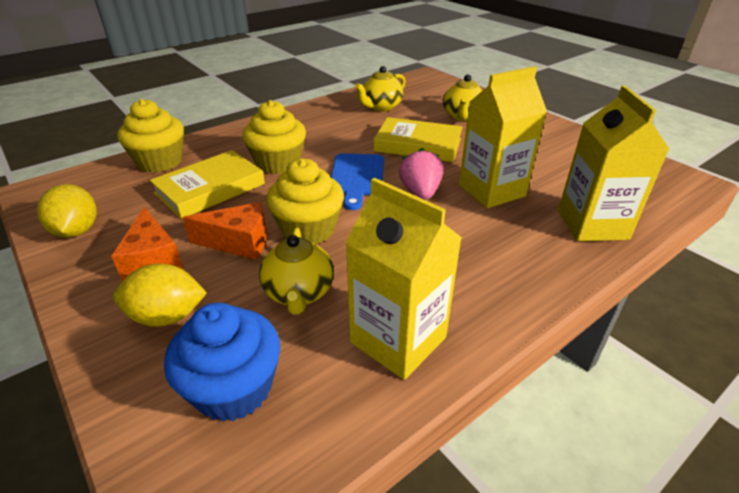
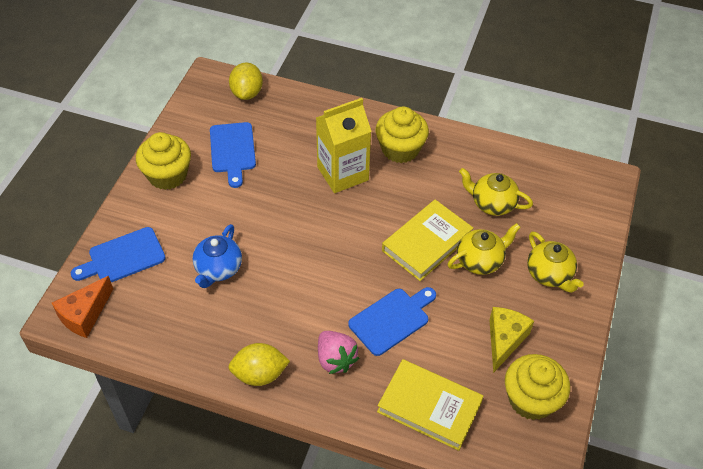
blue cupcake: [164,303,280,422] = 1 -> none = 0
blue cutting board: [331,153,384,210] = 1 -> [71,227,166,282] [210,122,256,188] [348,287,436,356] = 3
blue teapot: none = 0 -> [193,224,242,288] = 1
orange cheese: [111,207,183,281] [183,202,267,260] = 2 -> [52,276,113,338] = 1
yellow carton: [345,178,462,380] [459,66,547,208] [558,86,669,241] = 3 -> [316,98,372,193] = 1
yellow cheese: none = 0 -> [489,307,534,373] = 1

